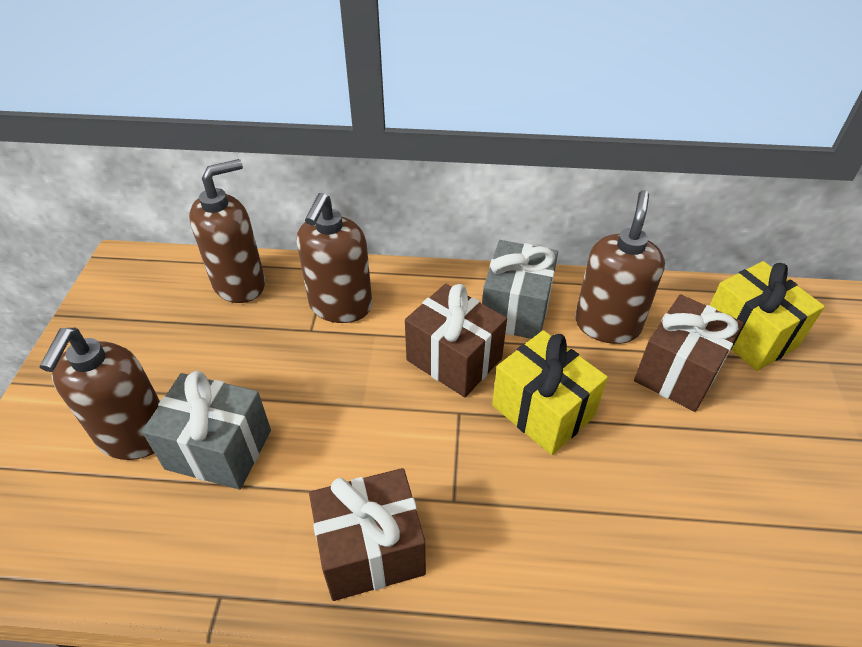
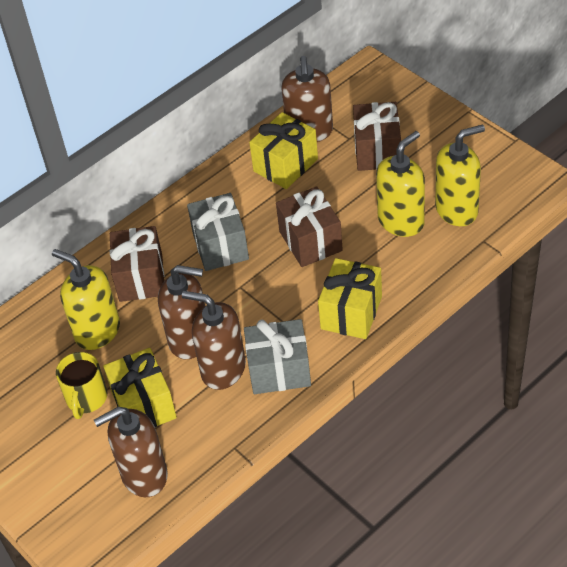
yellow gift: [492,330,608,455] [710,261,825,371] = 2 -> [103,348,177,427] [249,112,318,189] [318,258,382,339] = 3
yellow mug: none = 0 -> [56,352,107,419] = 1
yellow soap dispenser: none = 0 -> [52,249,120,350] [376,131,425,237] [435,124,485,226] = 3

